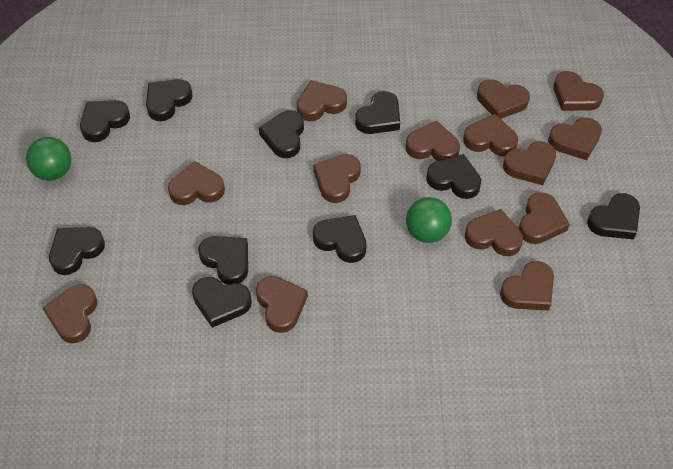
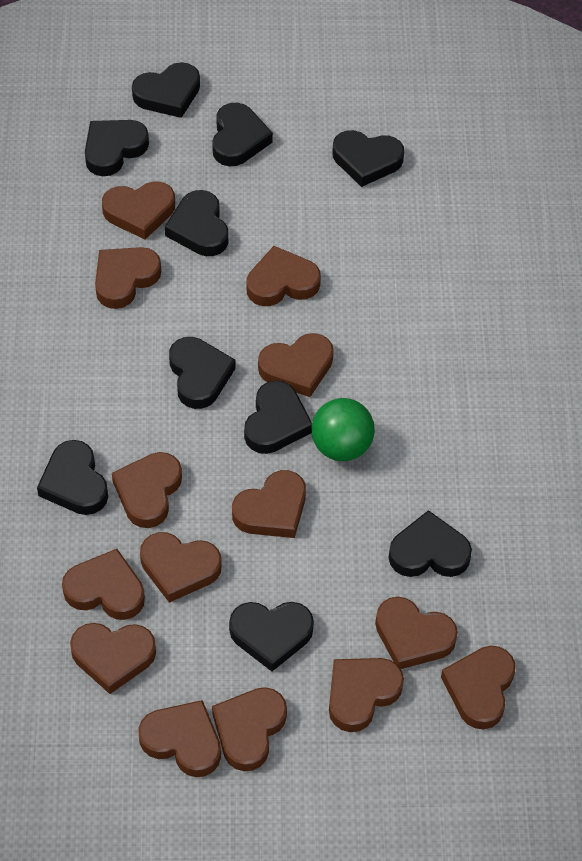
green ball: [26,137,72,181] [406,197,452,243] = 2 -> [311,398,375,461] = 1

